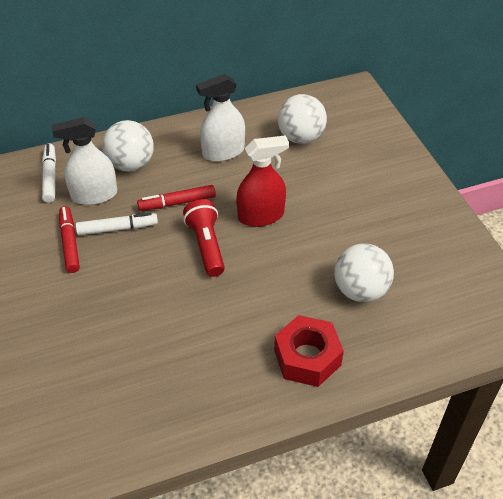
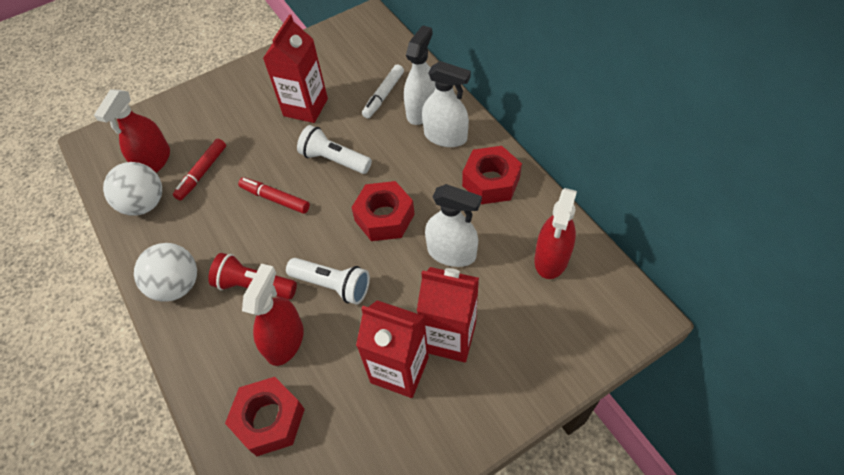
red carton: none = 0 -> [263,14,328,123] [356,300,429,398] [417,267,479,362] = 3
red nut: [274,315,344,387] = 1 -> [225,377,305,456] [351,181,414,241] [462,146,522,204] = 3
red spray bottle: [236,135,289,227] = 1 -> [94,89,170,173] [242,264,304,366] [534,188,577,279] = 3
white ball: [102,120,154,172] [278,94,327,144] [334,243,394,302] = 3 -> [103,162,162,216] [134,243,197,302] = 2
white flashlight: none = 0 -> [286,258,370,305] [297,125,372,174] = 2
white marker: [42,144,56,203] [76,213,158,236] = 2 -> [362,64,404,118] = 1
white spray bottle: [52,117,117,205] [196,74,245,162] = 2 -> [404,25,436,125] [422,61,471,147] [425,184,482,267] = 3

